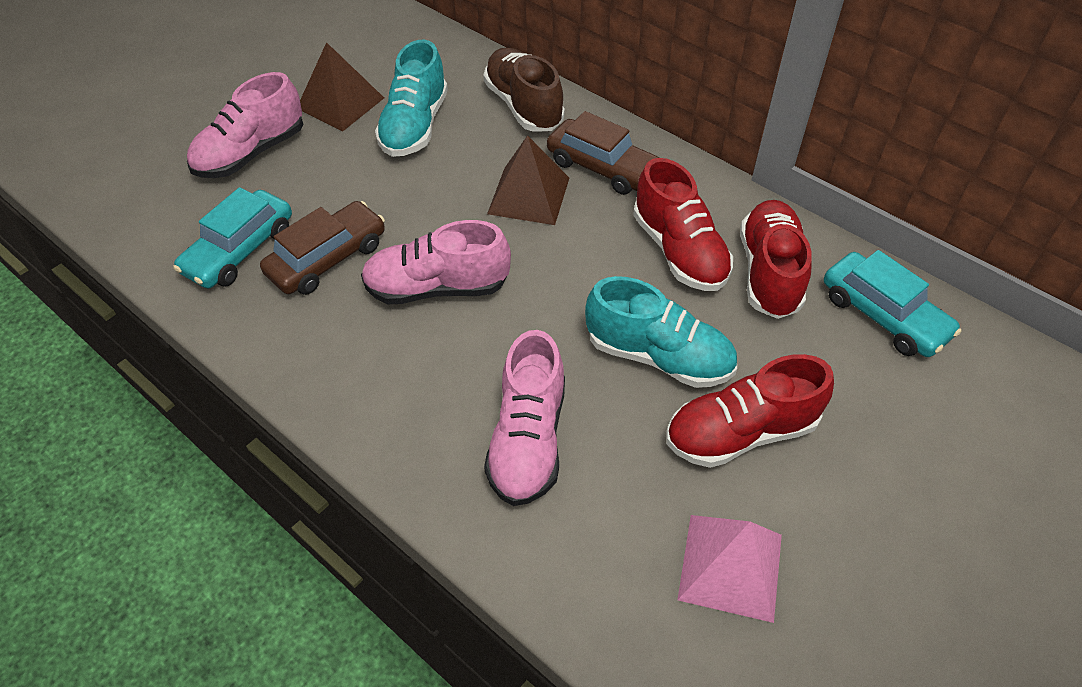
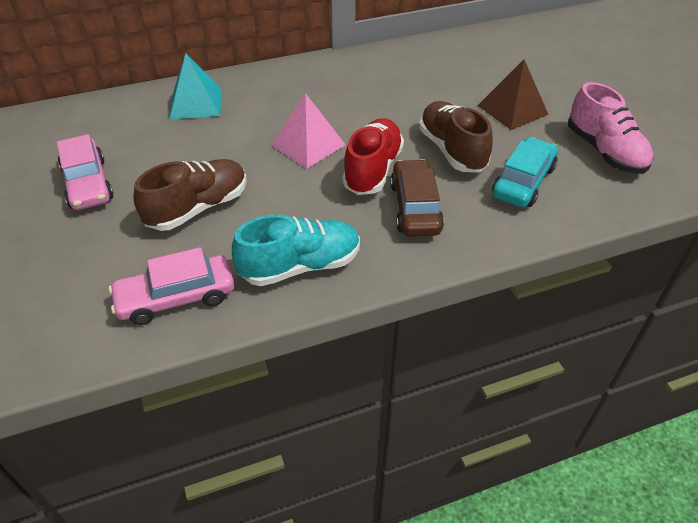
brown car: [260,201,385,295] [547,111,659,195] = 2 -> [390,159,444,237] = 1
brown pyramid: [300,42,384,131] [487,135,569,225] = 2 -> [477,60,549,130] = 1
brown shoe: [483,48,565,132] = 1 -> [133,159,247,231] [419,101,493,172] = 2
pink car: none = 0 -> [57,134,113,210] [109,247,234,325] = 2
pink shoe: [187,72,303,178] [361,220,511,304] [484,330,565,506] = 3 -> [568,82,653,174] = 1
red shoe: [633,158,733,291] [666,354,834,468] [740,200,812,319] = 3 -> [342,118,404,195] = 1
turquoise car: [173,187,292,288] [824,250,961,357] = 2 -> [492,137,558,207] = 1
turquoise pyramid: none = 0 -> [170,53,221,119] = 1
turquoise shoe: [375,40,448,157] [585,276,737,388] = 2 -> [232,215,360,286] = 1

